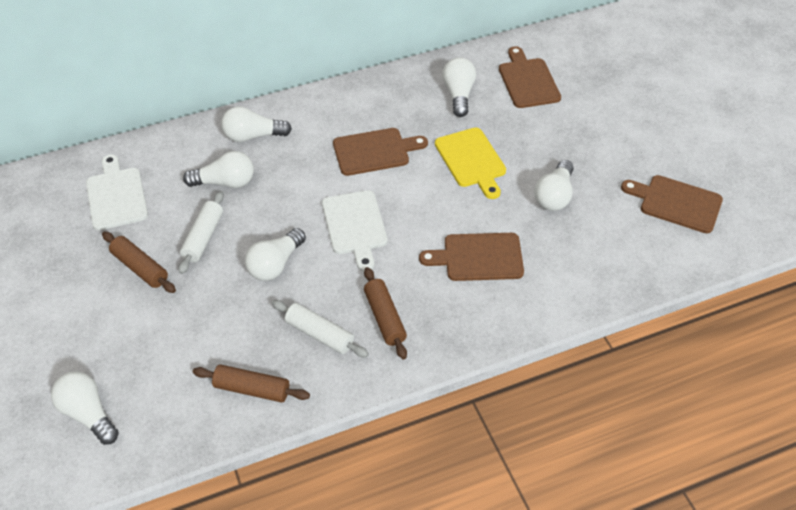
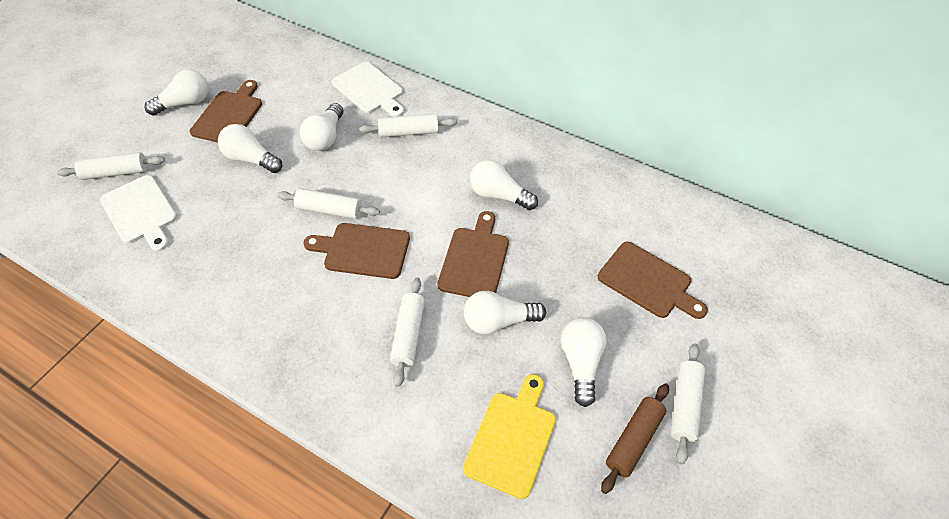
brown rolling pin: [102,232,176,293] [193,364,310,403] [364,267,407,359] = 3 -> [601,383,669,494] = 1
white rolling pin: [178,191,224,274] [272,300,369,358] = 2 -> [57,152,165,180] [277,188,380,219] [359,114,457,138] [390,277,425,387] [671,343,705,464] = 5

